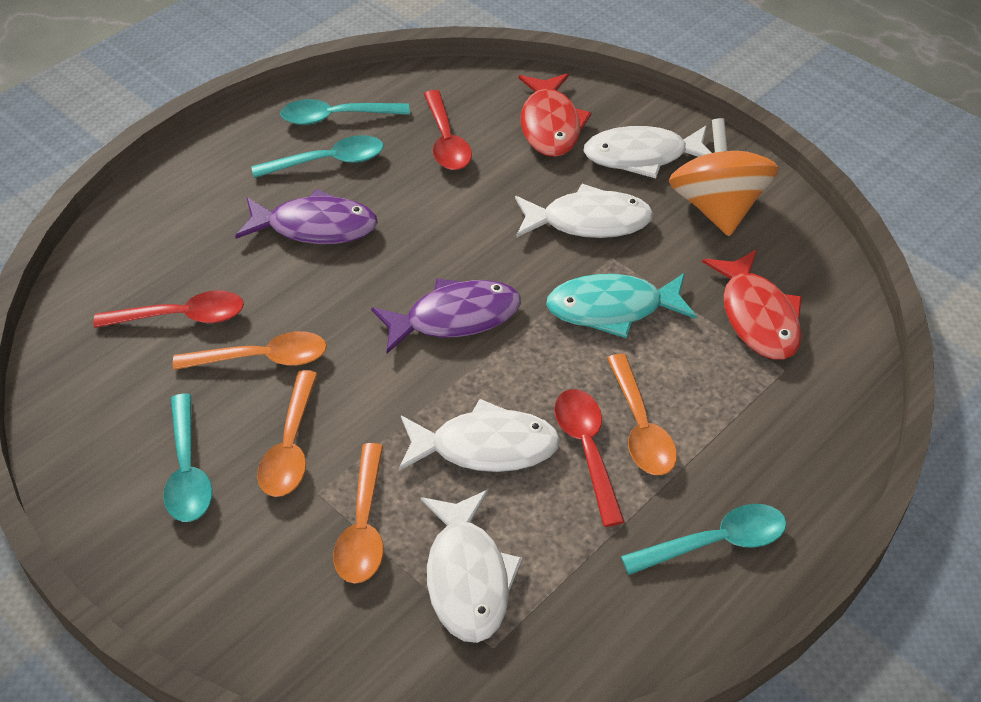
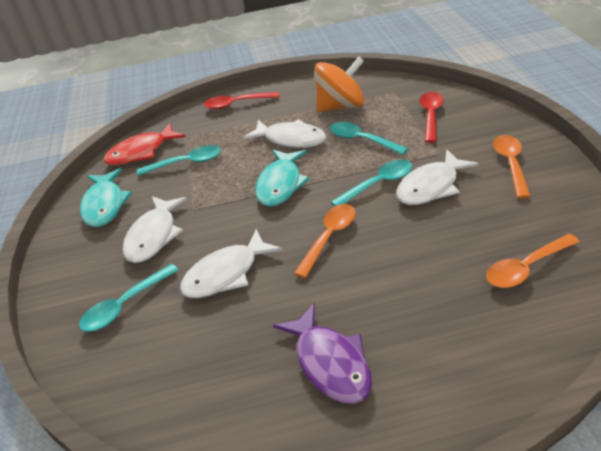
orange spoon: [173,331,327,370] [257,370,317,497] [333,443,384,584] [607,354,677,475] = 4 -> [294,204,356,278] [486,234,580,288] [493,135,531,199] = 3
purple fish: [235,189,378,244] [371,278,521,354] = 2 -> [273,303,372,404] = 1
red fish: [518,73,592,157] [702,249,802,360] = 2 -> [104,123,186,165] = 1
red spoon: [93,291,244,328] [424,90,472,170] [554,389,625,527] = 3 -> [204,92,279,109] [419,92,444,143] = 2
turquoise fish: [546,273,697,338] = 1 -> [80,168,132,227] [255,149,310,207] = 2

